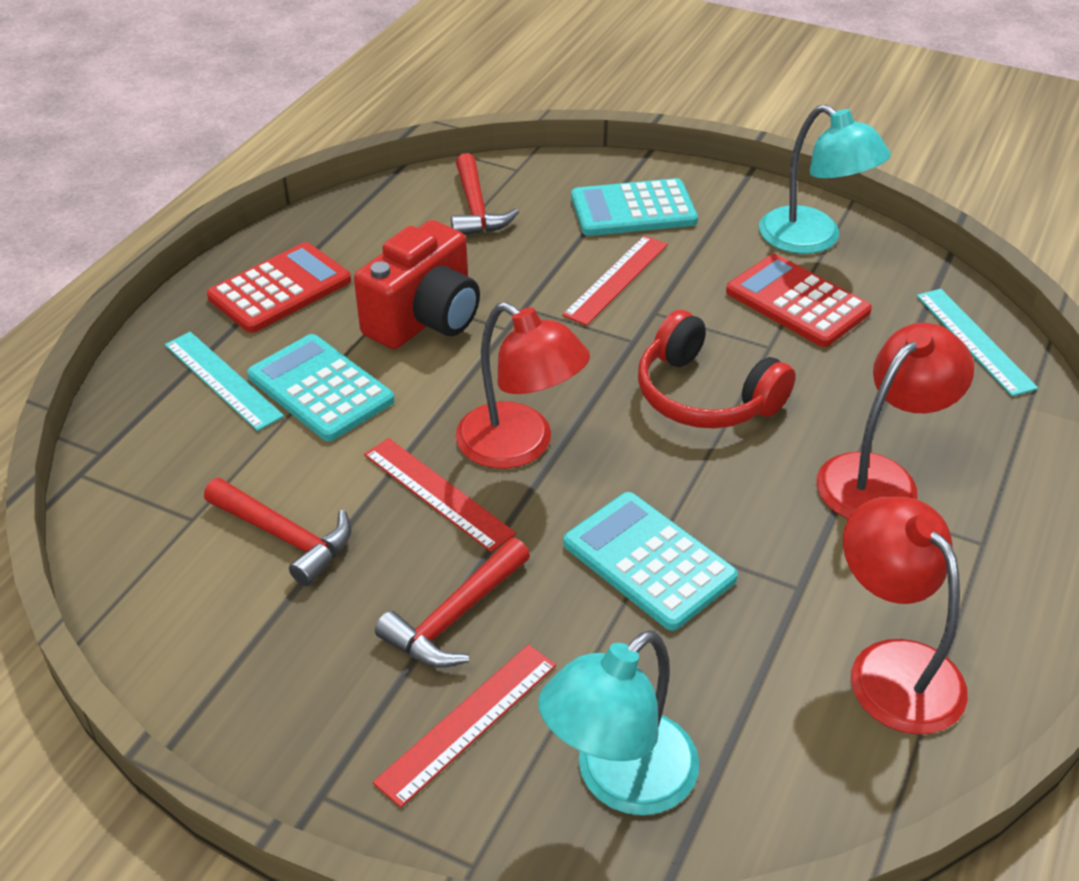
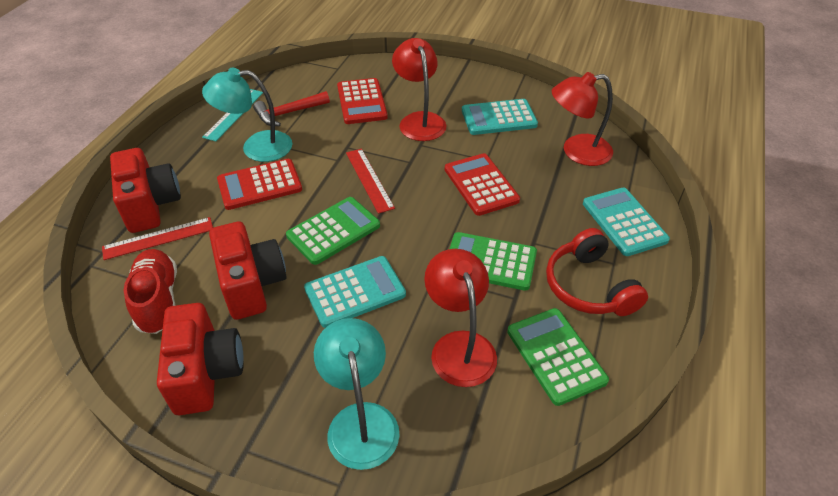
green calculator: none = 0 -> [286,197,380,265] [450,232,537,291] [507,308,609,406] = 3
red calculator: [207,242,351,333] [726,254,872,347] = 2 -> [217,159,302,210] [337,78,388,124] [445,153,520,216] = 3
red camera: [354,220,480,349] = 1 -> [110,148,181,233] [157,303,244,415] [209,221,287,320] = 3
red hammer: [204,478,351,586] [375,538,530,668] [451,153,519,235] = 3 -> [253,91,330,126] = 1
red ruler: [364,438,516,552] [372,644,556,808] [562,235,668,326] = 3 -> [102,217,213,260] [346,149,395,214] = 2
red shoe: none = 0 -> [124,249,177,334] = 1
turquoise ruler: [165,332,284,431] [916,289,1038,396] = 2 -> [202,89,263,142] = 1

